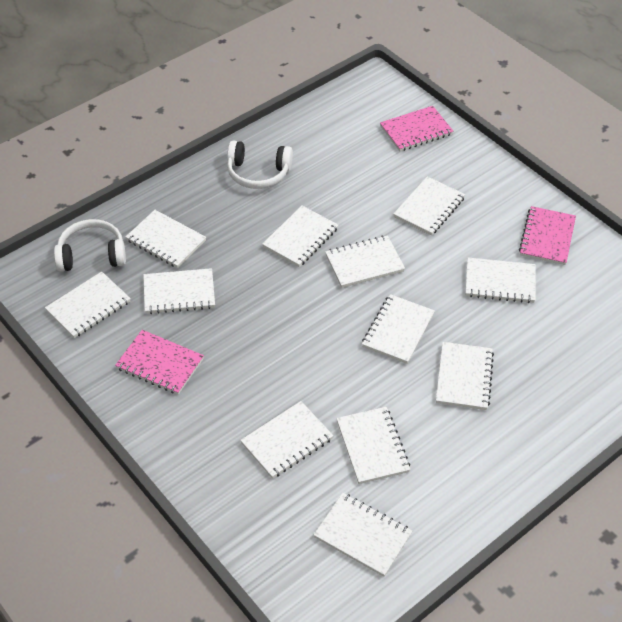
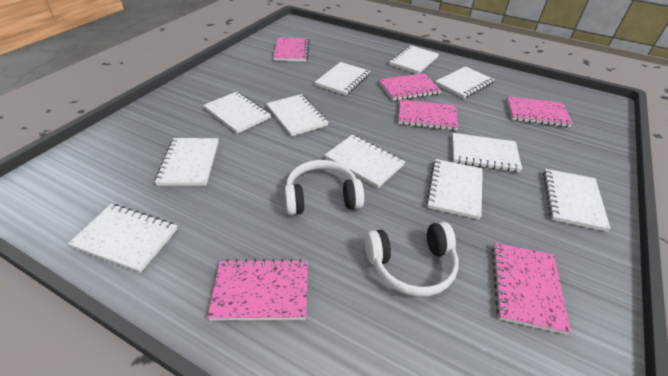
pink notebook: [115,330,204,395] [380,106,453,151] [519,206,576,265] = 3 -> [207,259,308,321] [273,37,309,62] [379,73,441,101] [398,99,459,131] [492,243,571,335] [507,96,573,127] = 6
white notebook: [45,272,131,338] [126,210,206,268] [143,268,215,314] [240,401,333,479] [262,206,338,267] [314,493,412,577] [325,235,405,288] [336,407,410,484] [362,294,435,364] [393,176,465,236] [436,342,494,410] [466,258,536,303] = 12 -> [68,204,178,273] [155,138,219,186] [203,92,271,134] [266,94,329,137] [315,62,370,95] [325,134,405,188] [389,45,439,74] [426,159,483,220] [435,66,495,99] [452,133,522,172] [543,169,611,232] = 11

